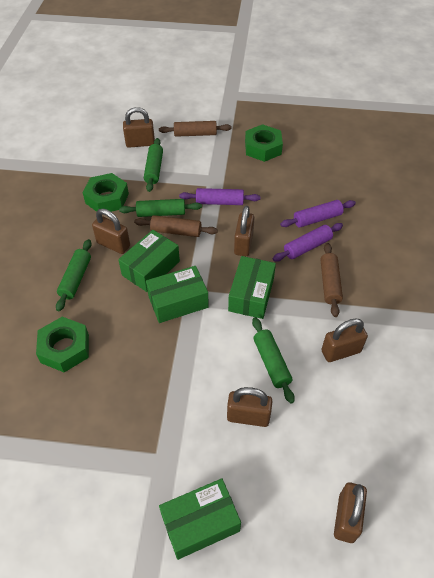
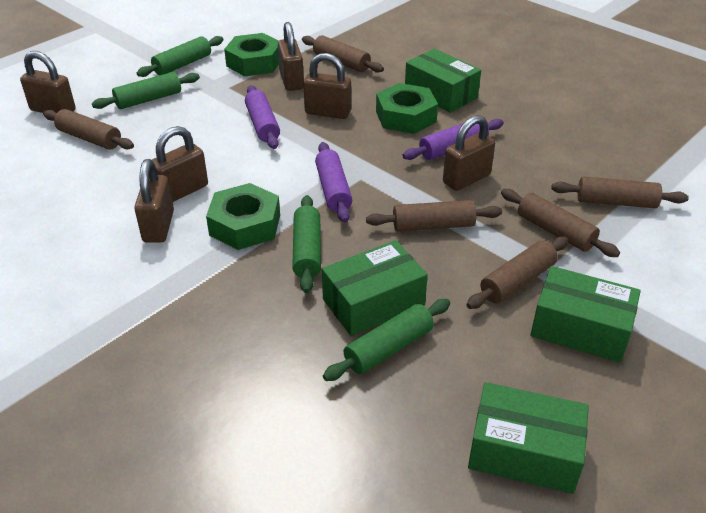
brown rolling pin: [134,215,218,237] [159,121,232,137] [320,243,343,317] = 3 -> [43,109,134,150] [302,35,384,73] [366,200,502,231] [467,237,568,309] [501,189,620,257] [551,177,689,208] = 6

